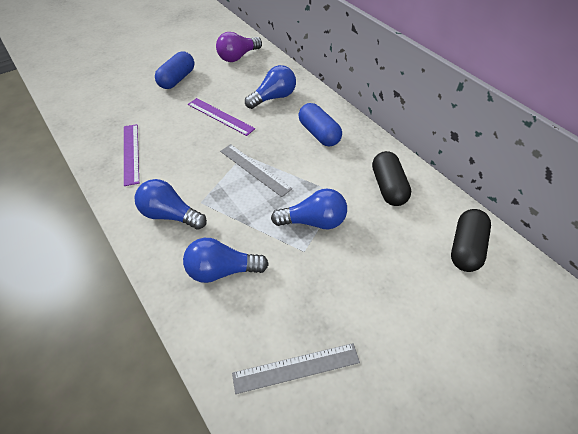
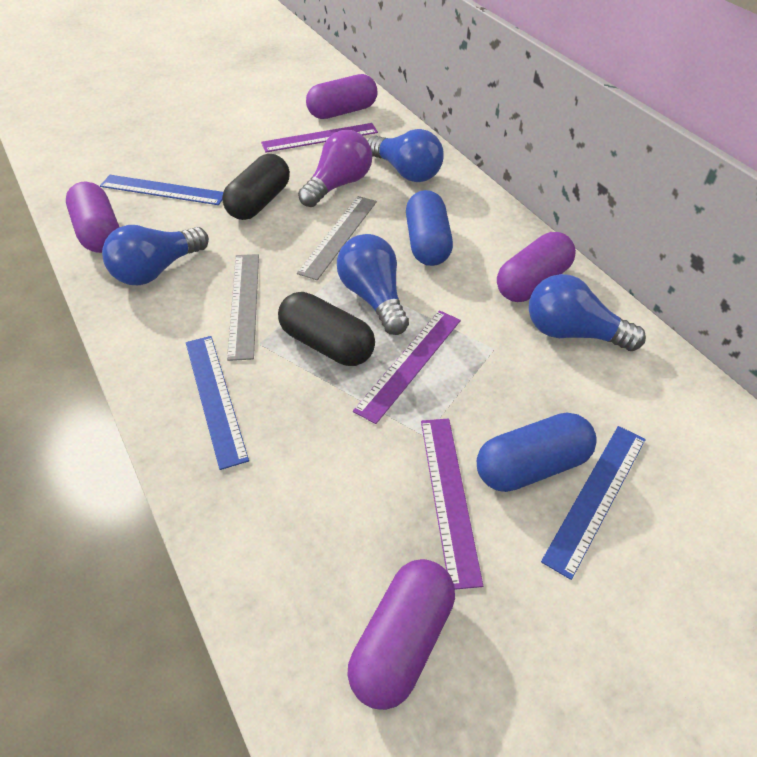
blue ruler: none = 0 -> [100,175,223,205] [186,336,249,470] [541,426,646,580] = 3
purple capsule: none = 0 -> [66,181,119,253] [306,74,377,119] [347,559,455,710] [497,232,576,302] = 4
purple ruler: [124,124,139,186] [188,98,255,136] = 2 -> [261,123,378,152] [353,310,461,424] [421,419,483,590] = 3

